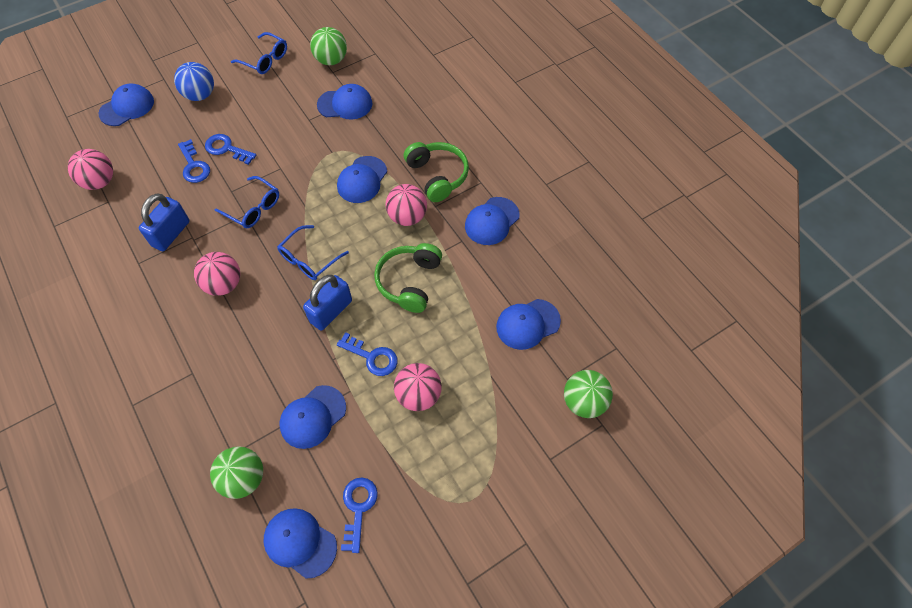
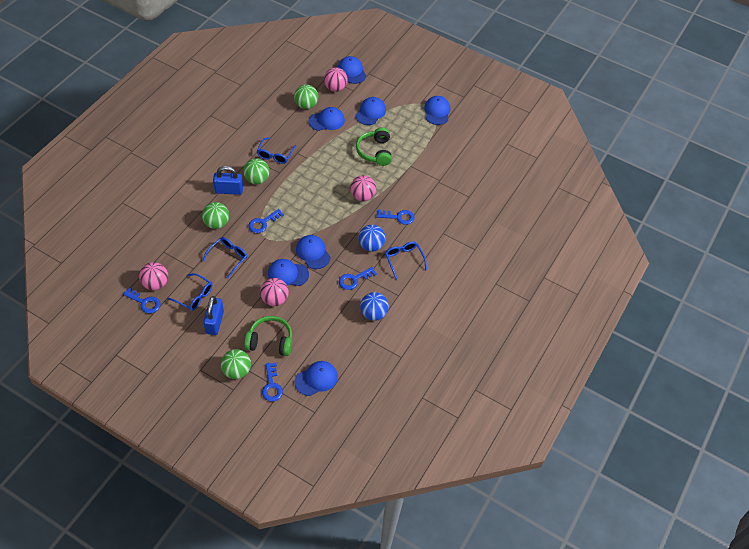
blue ball: [174,62,214,101] = 1 -> [358,224,385,252] [360,292,389,321] = 2
blue glasses: [215,176,279,228] [231,32,287,74] [277,225,349,280] = 3 -> [167,273,213,311] [202,237,247,279] [257,137,296,164] [385,242,427,280] = 4
blue key: [178,139,210,183] [205,134,256,165] [337,332,398,376] [341,477,378,553] = 4 -> [123,287,160,313] [248,209,284,233] [262,363,283,401] [339,267,377,290] [377,210,415,225] = 5
green ball: [210,446,263,499] [310,27,347,65] [564,370,613,418] = 3 -> [202,202,229,229] [221,349,251,379] [243,158,270,184] [294,84,318,109] = 4

